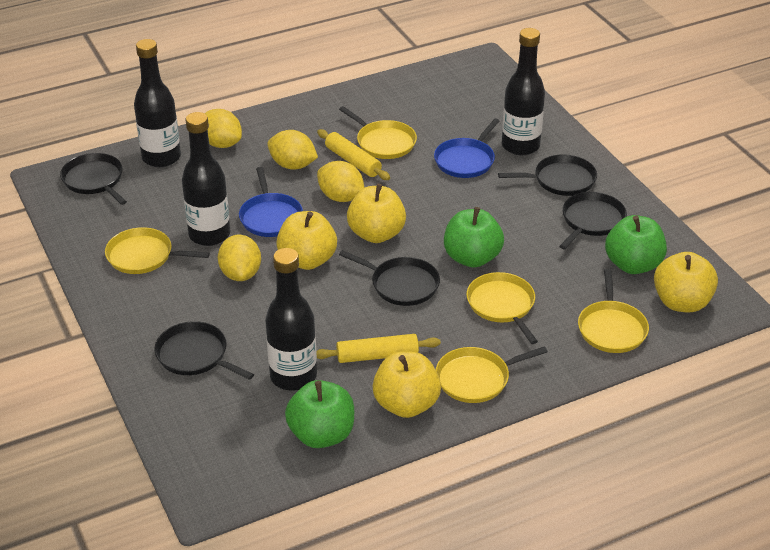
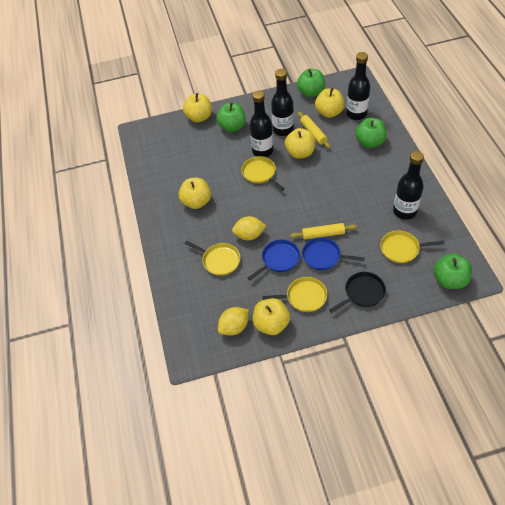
black pan: [60,153,127,205] [154,321,254,380] [339,250,440,306] [498,154,597,196] [559,192,627,249] = 5 -> [329,272,386,313] = 1
green apple: [285,380,354,448] [444,207,504,268] [605,215,667,274] = 3 -> [216,102,246,132] [297,69,325,97] [355,118,387,148] [434,254,472,289] = 4
yellow apple: [276,211,337,270] [347,184,406,243] [373,352,441,418] [654,252,718,312] = 4 -> [179,178,211,209] [183,93,212,123] [253,298,290,335] [285,128,316,159] [315,88,345,118] = 5
yellow lemon: [205,109,242,148] [218,235,261,281] [267,130,318,170] [317,161,365,202] = 4 -> [218,307,249,336] [232,216,266,240] = 2
yellow pan: [105,227,210,274] [339,106,417,159] [436,346,548,403] [466,272,538,344] [578,269,649,353] = 5 -> [184,241,240,276] [241,156,285,191] [262,277,327,312] [380,231,444,263] = 4

